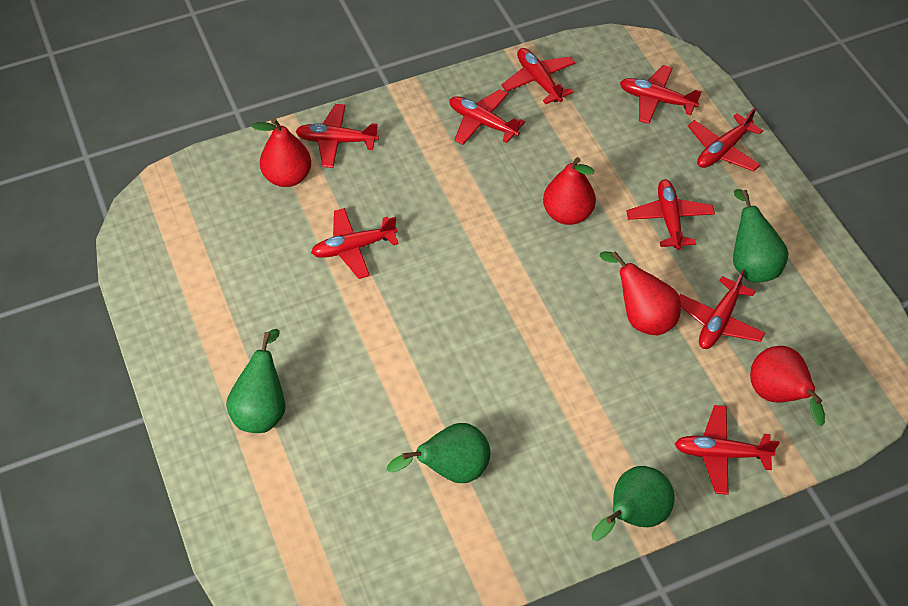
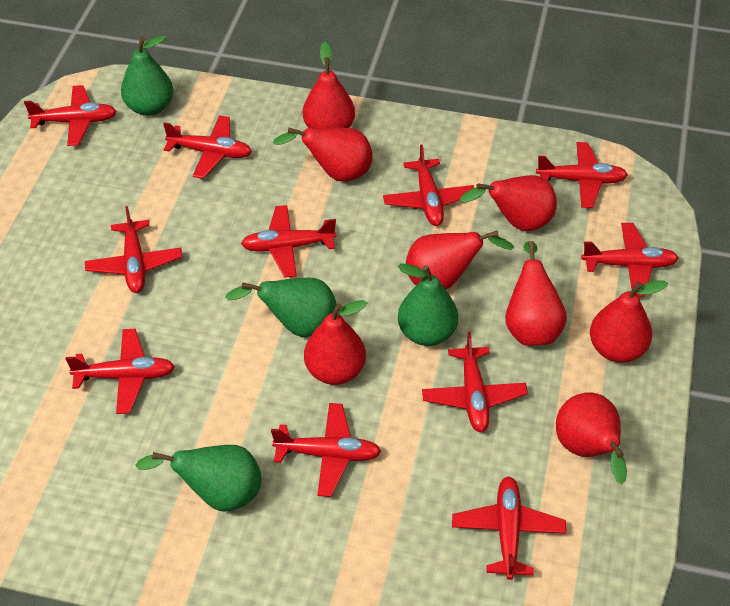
red pear: [251,118,311,187] [543,157,596,225] [600,251,681,335] [750,346,825,426] = 4 -> [273,128,373,181] [303,42,355,128] [304,300,367,385] [406,231,514,290] [459,175,557,231] [505,241,567,346] [556,393,627,484] [590,280,668,363] = 8
red plane: [295,104,379,168] [311,208,399,279] [450,89,525,145] [501,48,575,104] [620,65,702,124] [626,179,715,250] [675,405,780,495] [679,270,765,349] [688,108,763,172] = 9 -> [24,85,117,146] [66,329,175,414] [85,206,182,293] [163,115,252,179] [241,205,337,278] [271,403,381,497] [383,144,474,226] [422,332,528,432] [452,476,566,580] [536,142,628,208] [581,223,679,297] = 11

